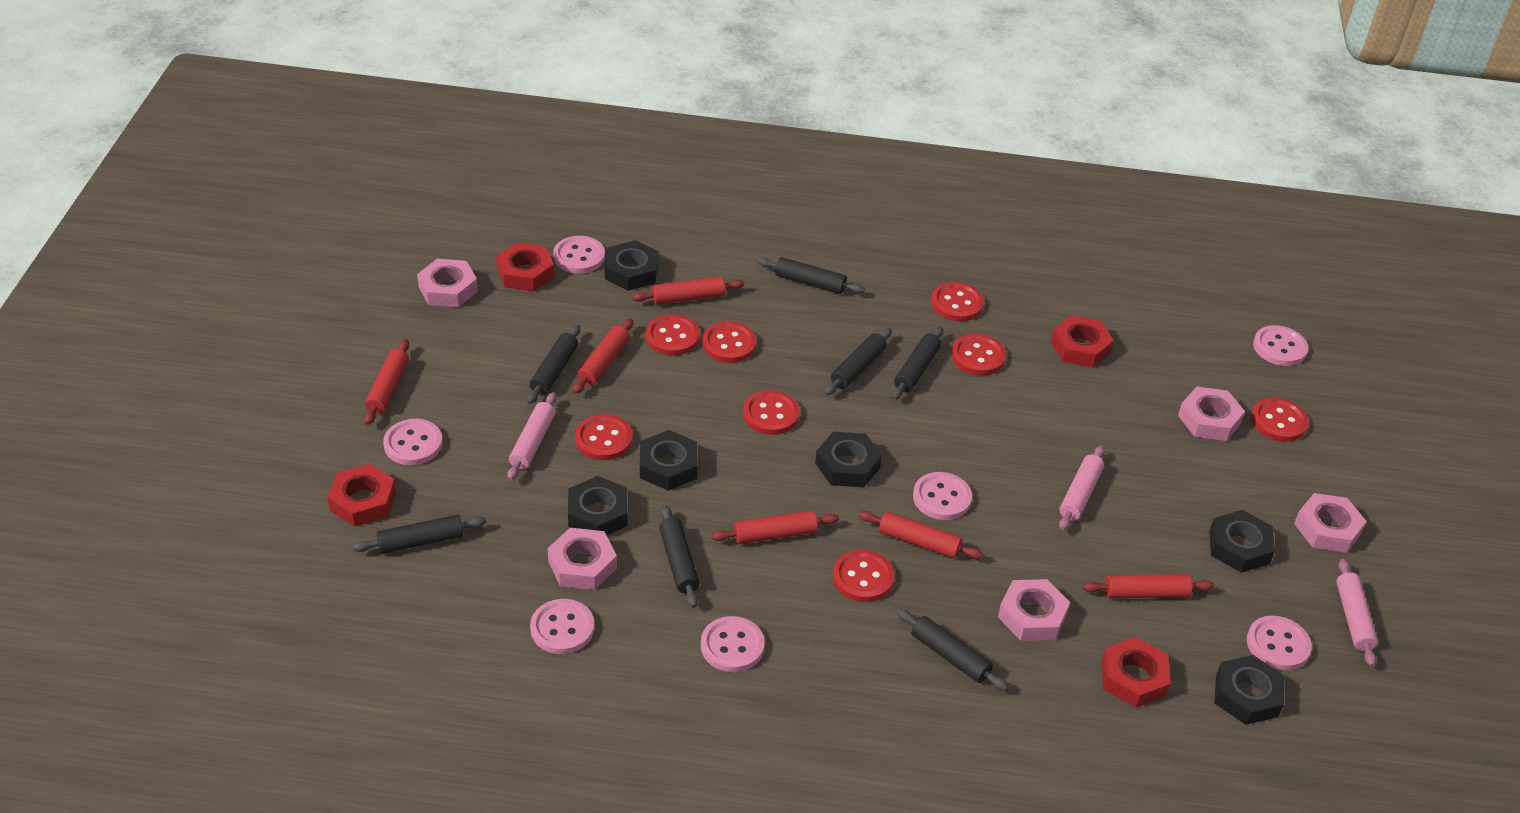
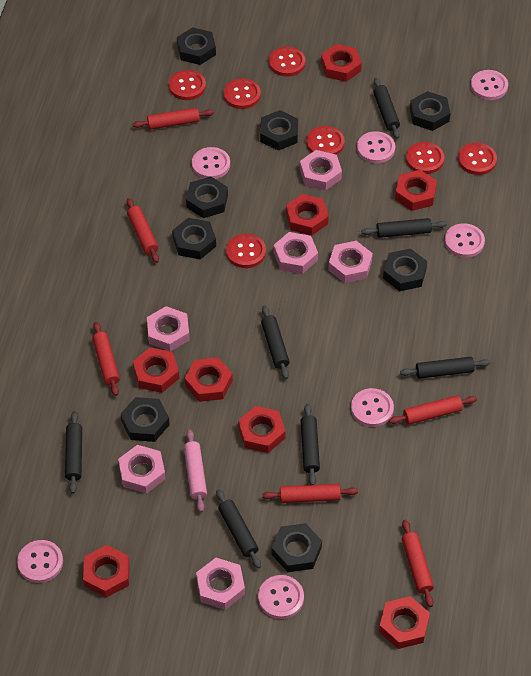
black nut: [568,476,628,535] [604,240,659,291] [640,430,697,491] [815,432,882,487] [1210,510,1275,573] [1214,655,1285,725] = 6 -> [121,397,170,442] [172,218,216,260] [177,27,216,65] [186,176,228,218] [260,110,298,151] [272,523,322,572] [383,248,427,291] [410,91,450,131] = 8
pink nut: [417,259,478,307] [548,528,617,590] [998,579,1070,641] [1178,387,1245,441] [1294,493,1367,553] = 5 -> [118,445,166,494] [147,306,190,352] [196,558,245,610] [274,232,318,274] [300,150,342,191] [328,241,373,283] = 6
pink rolling pin: [507,392,557,481] [1059,446,1105,531] [1336,559,1378,667] = 3 -> [184,430,207,512] = 1
red button: [575,414,633,460] [646,314,700,356] [702,321,756,363] [743,390,800,435] [833,550,894,602] [931,282,984,321] [951,334,1006,375] [1251,398,1309,442] = 8 -> [169,70,206,100] [224,78,261,109] [226,234,266,268] [269,47,306,77] [306,126,345,155] [406,142,445,174] [458,143,497,175] = 7
red nut: [328,464,396,526] [496,242,554,292] [1051,315,1114,368] [1102,637,1171,708] = 4 -> [83,545,130,598] [133,347,179,393] [185,358,233,402] [238,406,286,453] [286,194,329,236] [321,44,362,82] [379,596,430,649] [395,170,437,211] = 8

